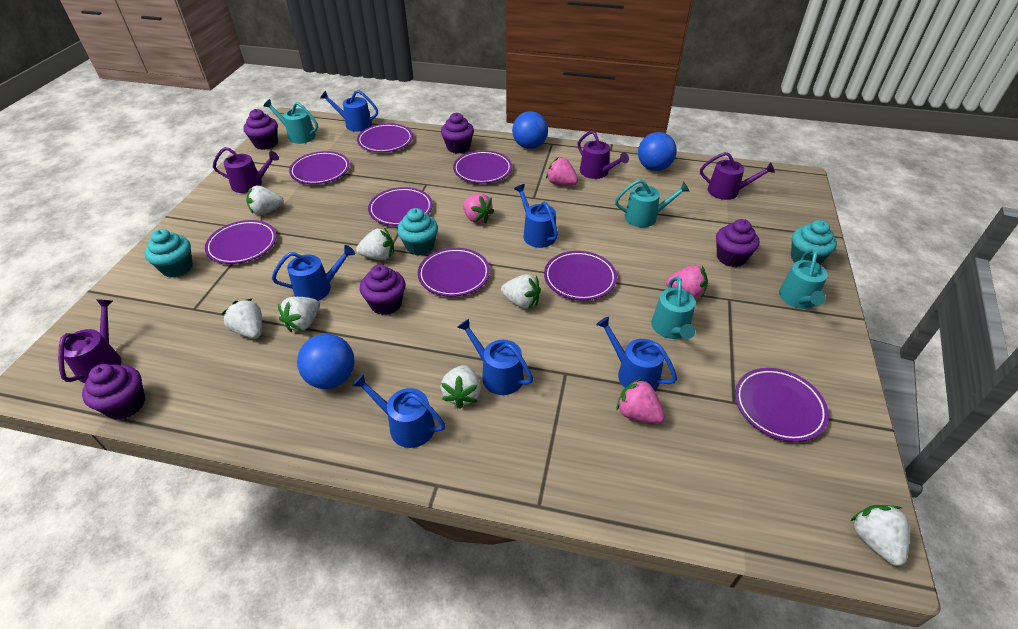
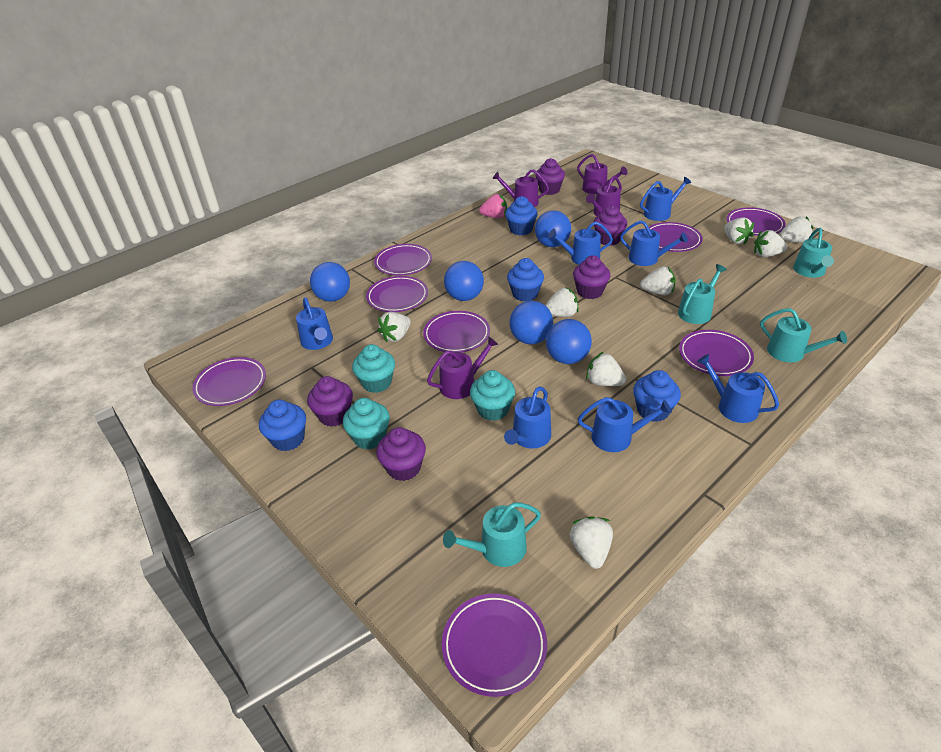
blue ball: [297,334,355,389] [512,111,548,149] [638,132,677,171] = 3 -> [310,262,350,302] [444,261,484,301] [509,301,553,344] [535,210,571,247] [546,319,592,364] = 5
blue cupcake: none = 0 -> [259,400,306,451] [505,196,538,235] [507,258,544,301] [633,370,681,422] = 4
blue watering can: [272,245,355,301] [320,90,378,131] [352,374,445,448] [457,319,533,395] [514,184,558,248] [596,316,677,390] = 6 -> [296,297,333,350] [504,386,551,449] [548,221,613,265] [578,397,672,452] [620,220,688,266] [640,177,691,221] [697,354,779,423] = 7
pink strawberry: [463,193,494,224] [546,157,578,186] [616,378,665,424] [666,265,708,299] = 4 -> [479,194,507,218] = 1
white strawberry: [222,299,262,339] [246,185,284,215] [278,297,319,332] [356,228,394,260] [441,365,481,409] [501,274,541,309] [850,505,909,566] = 7 -> [378,312,411,343] [545,288,578,317] [570,516,613,569] [586,352,626,386] [640,266,676,295] [724,217,754,245] [754,230,788,257] [779,216,813,243] = 8

